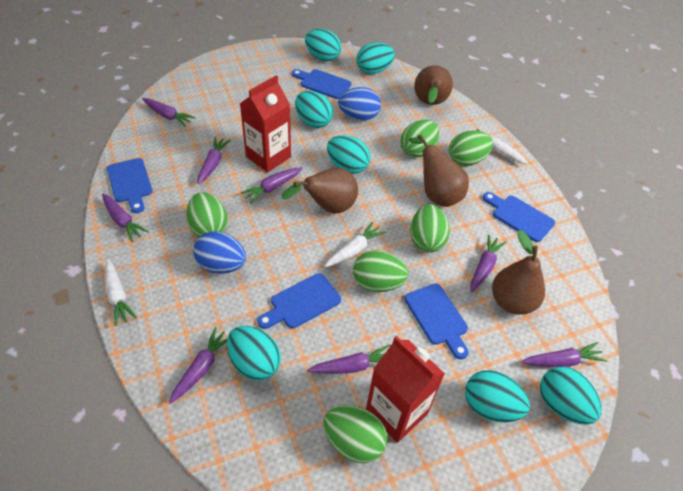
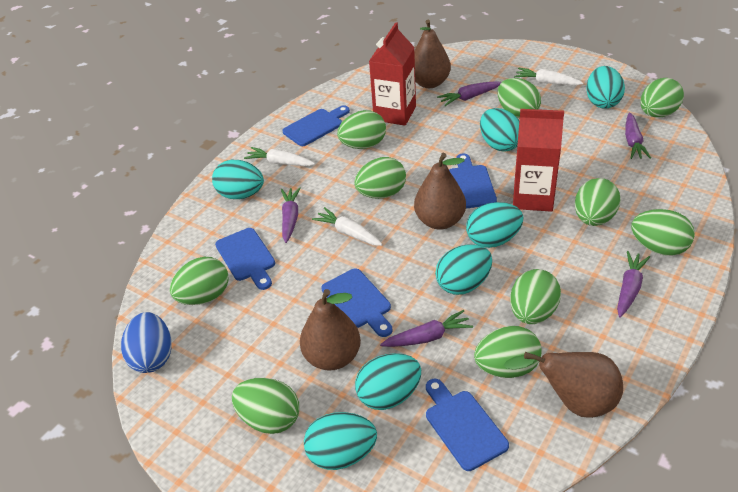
blue egg: [193,231,246,274] [338,87,381,121] = 2 -> [121,312,172,373] = 1
green egg: [186,192,228,237] [324,405,387,463] [353,250,408,292] [400,120,439,158] [410,204,450,252] [449,130,493,166] = 6 -> [170,257,229,305] [232,378,299,434] [337,110,386,149] [354,157,406,199] [474,326,542,378] [498,78,541,118] [510,269,561,324] [575,178,620,226] [631,209,695,256] [641,78,684,117] = 10
purple carrot: [102,193,149,242] [142,98,196,127] [169,327,227,404] [197,137,231,185] [240,167,303,204] [308,344,390,374] [471,234,506,292] [521,342,607,367] = 8 -> [281,188,301,243] [380,310,473,347] [437,81,502,106] [617,251,650,318] [625,112,651,159] = 5

